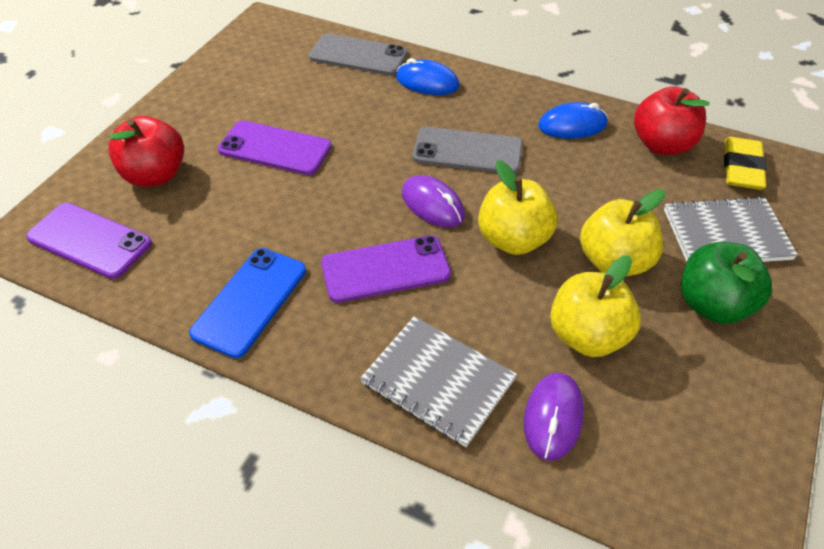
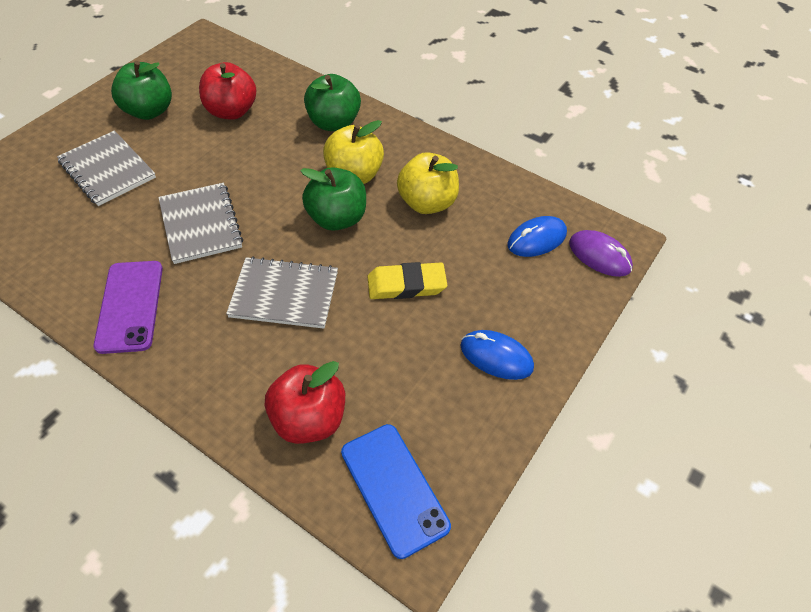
green apple: [681,242,772,324] = 1 -> [111,61,172,120] [300,167,366,231] [304,74,361,131] = 3
grey notebook: [360,316,517,447] [664,197,798,262] = 2 -> [57,131,156,206] [158,183,243,264] [226,256,338,329] = 3
grey phone: [309,33,407,75] [412,127,523,174] = 2 -> none = 0
purple mouse: [402,175,465,227] [524,373,584,461] = 2 -> [569,230,633,277] = 1
purple phone: [26,203,152,279] [218,120,331,175] [321,235,451,303] = 3 -> [94,261,163,354] = 1
yellow apple: [478,160,558,255] [550,255,641,357] [580,189,665,276] = 3 -> [323,120,384,184] [397,152,459,214] = 2

